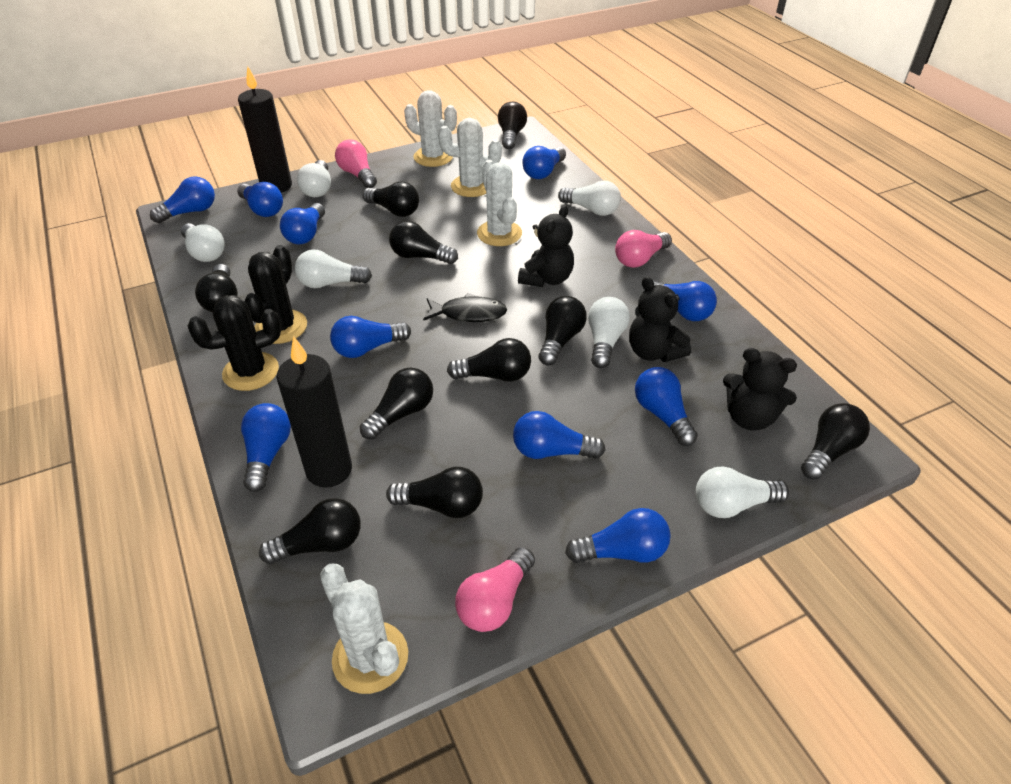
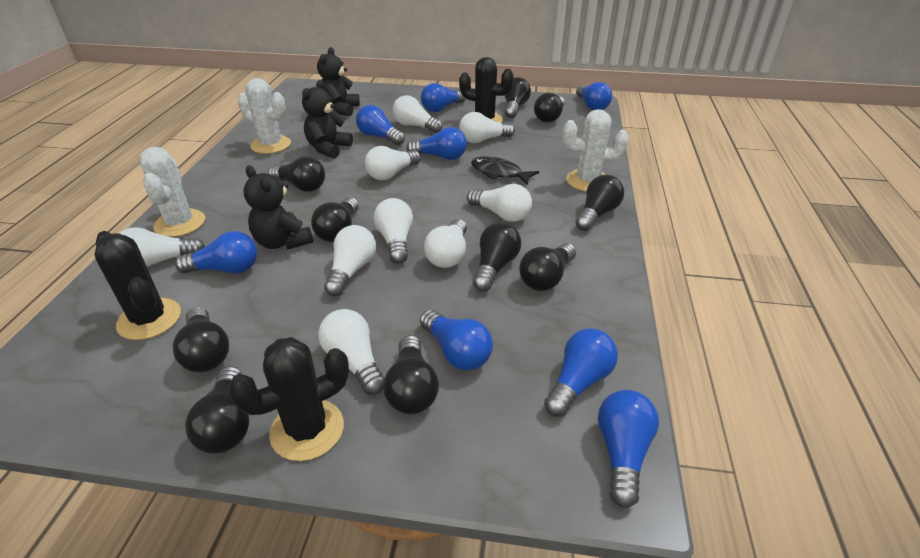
black cactus: [188,295,281,391] [245,245,307,344] = 2 -> [95,231,181,340] [228,337,349,461] [459,57,514,123] = 3
black candle: [238,66,292,193] [277,336,352,488] = 2 -> none = 0
blue light bulb: [150,176,215,223] [237,182,283,217] [241,403,291,492] [280,203,325,244] [330,316,411,358] [513,411,605,459] [522,146,566,179] [565,508,671,563] [635,367,698,446] [653,280,717,321] = 10 -> [175,231,257,274] [356,105,405,145] [406,127,467,160] [420,309,493,371] [421,83,466,112] [544,328,618,417] [576,82,612,110] [598,390,659,508] = 8
pink light bulb: [335,140,377,188] [455,547,535,632] [615,230,672,268] = 3 -> none = 0
white cactus: [320,564,408,694] [404,90,457,167] [438,118,502,197] [477,160,522,246] = 4 -> [139,147,205,237] [237,78,291,154] [562,109,629,191] = 3
white light bulb: [181,223,225,262] [295,249,372,288] [297,160,331,197] [558,180,621,216] [588,297,630,368] [696,467,789,518] = 6 -> [119,227,205,267] [318,309,385,395] [324,225,376,296] [365,146,421,180] [374,198,413,264] [392,95,443,133] [424,219,467,268] [459,112,515,143] [467,184,532,222] = 9

